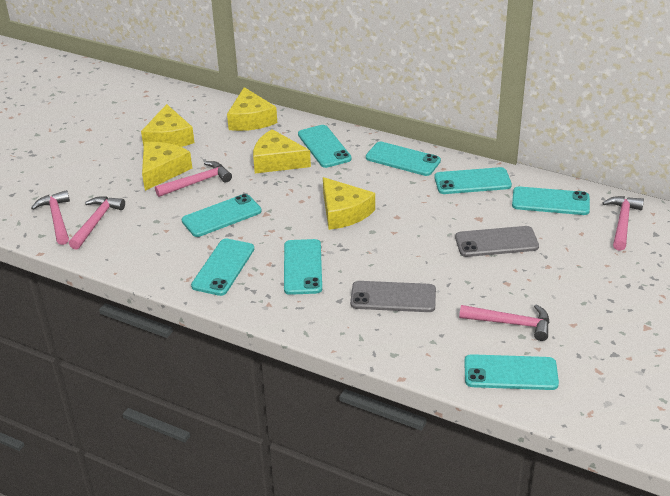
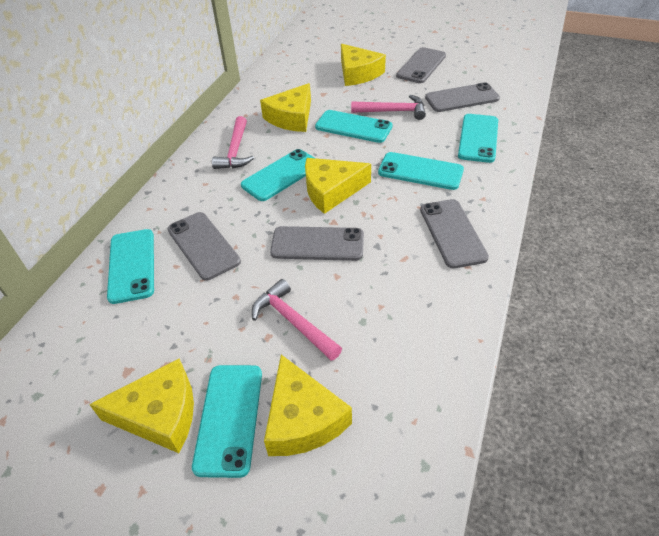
grey phone: [350,281,436,312] [455,226,539,257] = 2 -> [168,212,241,281] [270,226,364,261] [396,47,446,83] [420,199,489,269] [425,82,500,112] = 5
pink hammer: [31,190,70,245] [69,196,125,250] [155,161,232,197] [459,304,550,341] [602,196,644,251] = 5 -> [212,116,254,169] [252,279,342,361] [351,95,426,120] = 3
turquoise phone: [182,194,262,237] [191,238,254,296] [284,239,322,295] [298,125,352,168] [366,142,441,176] [434,167,512,194] [464,354,559,390] [512,186,590,215] = 8 -> [107,229,154,304] [192,365,262,478] [241,149,314,201] [315,110,392,143] [378,152,464,190] [458,114,498,163] = 6

